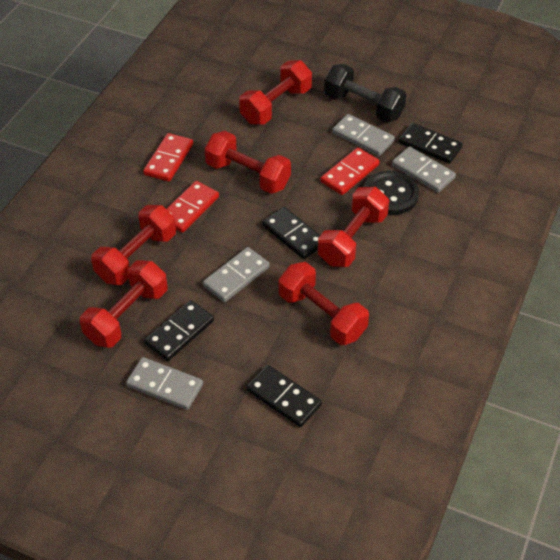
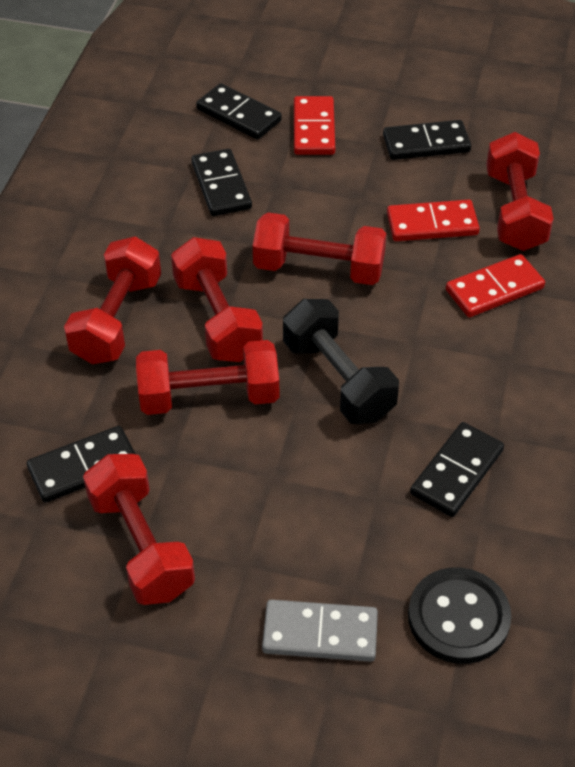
black domino: [144,300,214,361] [246,365,322,427] [262,207,320,259] [399,123,463,164] = 4 -> [27,426,135,503] [192,149,252,216] [196,83,282,140] [383,120,471,160] [410,422,504,517] = 5
grey domino: [126,357,203,410] [203,247,270,302] [332,114,395,156] [392,146,456,193] = 4 -> [262,600,378,662] = 1

